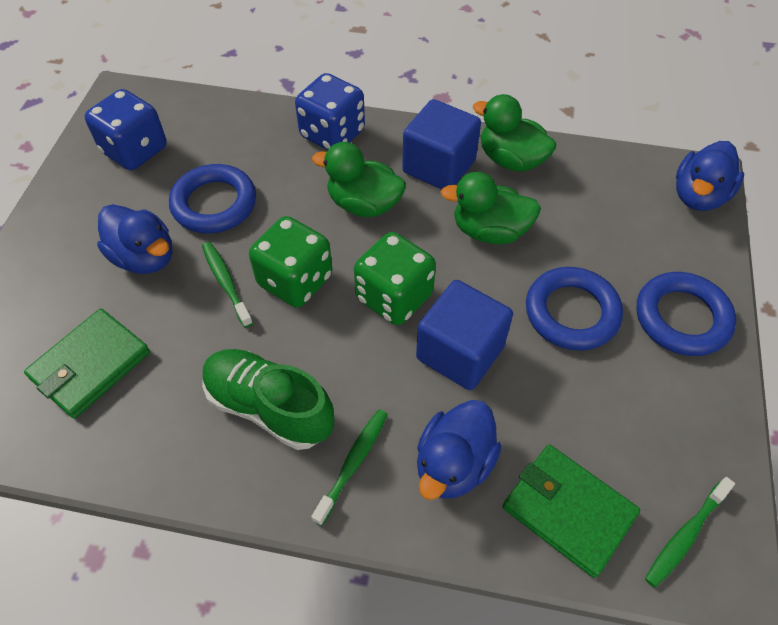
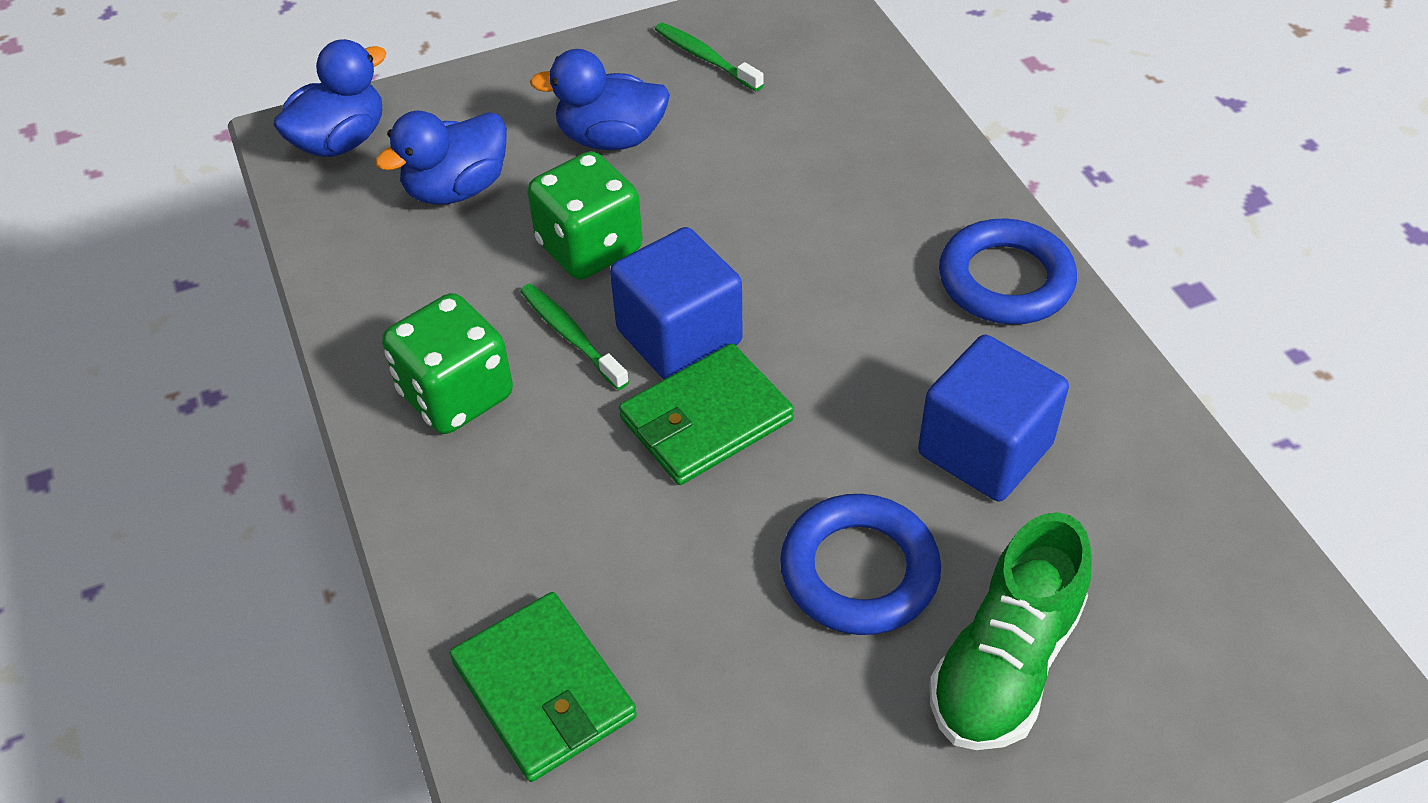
blue dice: [85,89,167,170] [295,73,365,150] = 2 -> none = 0
blue ring: [169,164,256,233] [526,267,623,350] [637,272,736,356] = 3 -> [780,494,941,635] [939,218,1077,325] = 2
green duck: [312,142,406,217] [441,172,541,244] [473,94,556,172] = 3 -> none = 0
green toothbrush: [202,242,253,328] [311,409,388,526] [645,477,735,588] = 3 -> [520,284,629,390] [655,23,764,91] = 2

